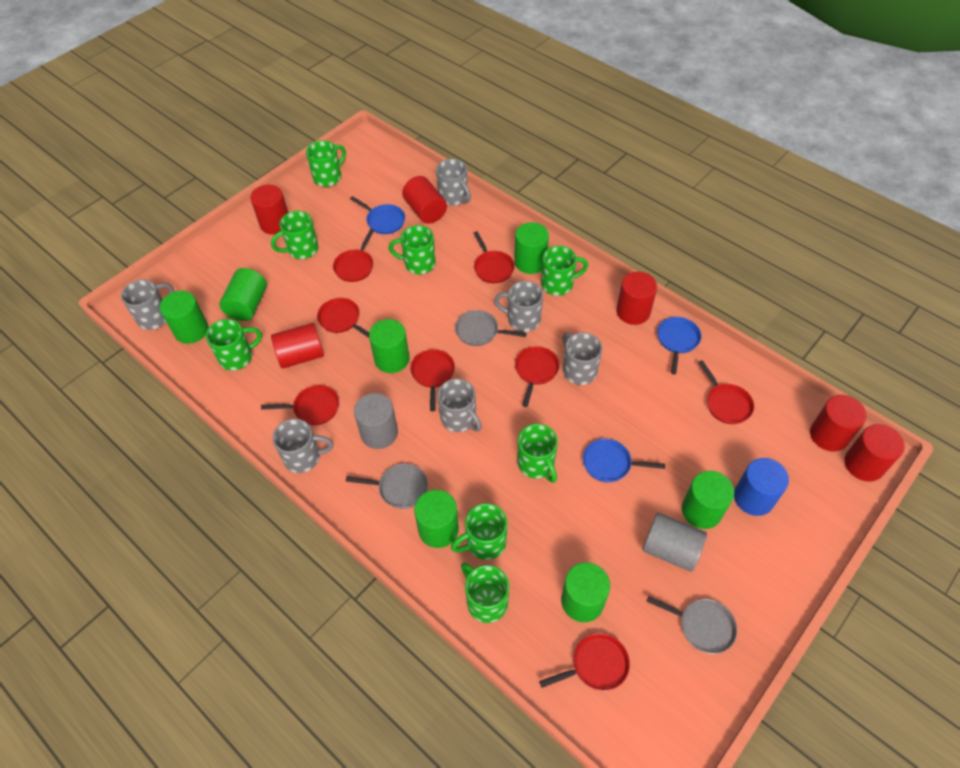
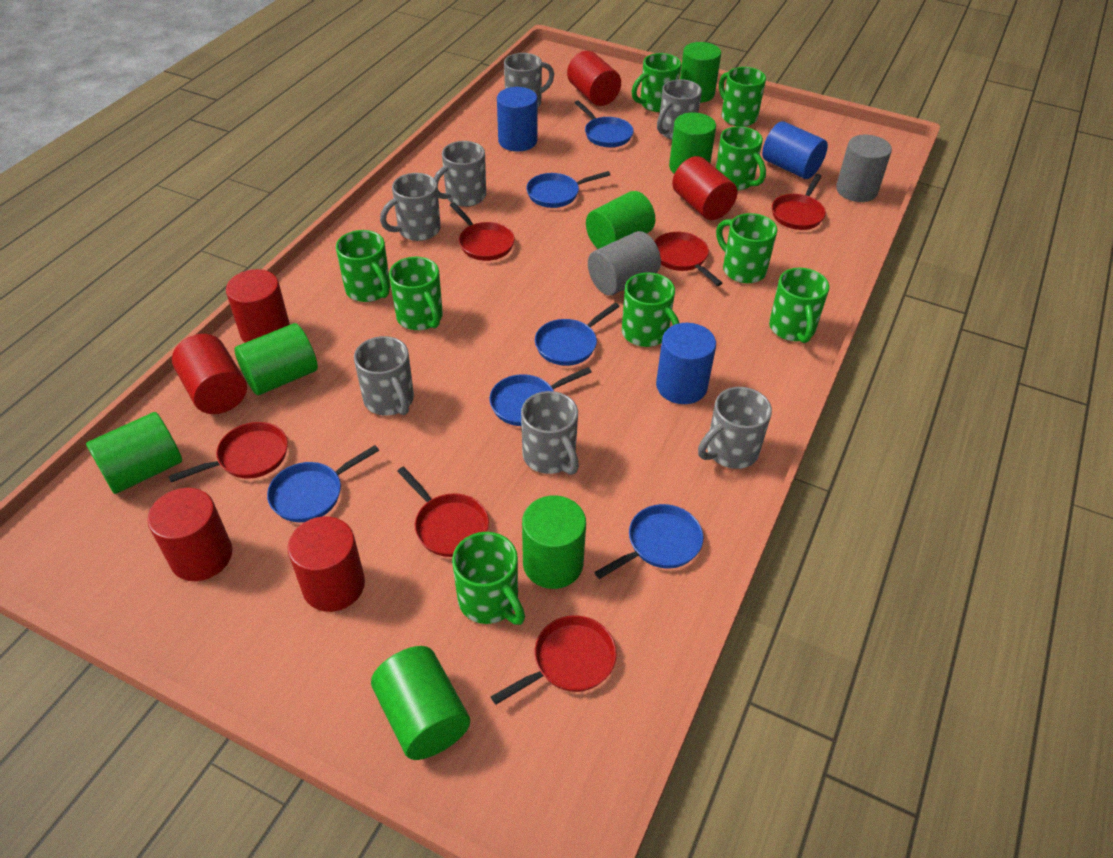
blue cylinder: [734,458,789,516] = 1 -> [497,87,537,151] [656,323,716,404] [762,121,828,179] = 3
blue pan: [350,196,405,234] [583,439,665,483] [657,317,701,374] = 3 -> [267,445,379,522] [490,367,592,426] [526,171,610,208] [535,303,620,366] [575,100,634,147] [594,504,703,579] = 6
green mug: [206,319,262,371] [271,211,319,259] [306,140,346,187] [389,225,436,274] [451,503,508,560] [461,562,510,623] [517,424,558,483] [541,246,588,296] = 8 -> [336,230,390,302] [389,257,443,330] [452,532,525,625] [622,272,679,347] [632,53,681,112] [716,126,766,191] [716,213,777,283] [719,67,766,127] [769,268,829,343] = 9
grey mug: [121,280,174,330] [273,419,333,473] [436,159,471,206] [437,379,482,432] [494,281,543,332] [562,332,602,385] = 6 -> [354,336,414,416] [380,173,441,241] [434,141,486,207] [504,53,554,108] [521,391,579,475] [657,79,702,139] [698,387,772,469] = 7
grey pan: [346,464,428,509] [455,310,527,346] [647,596,737,654] = 3 -> none = 0
red pan: [261,385,339,425] [317,298,369,338] [333,229,374,282] [410,349,455,411] [474,231,515,283] [515,346,560,407] [539,633,630,691] [698,360,754,424] = 8 -> [168,422,288,482] [397,466,489,557] [450,202,515,261] [491,615,617,705] [654,232,722,286] [772,174,826,230] = 6

